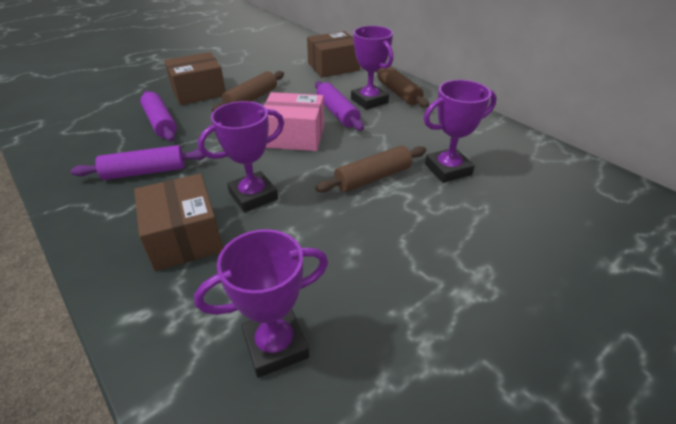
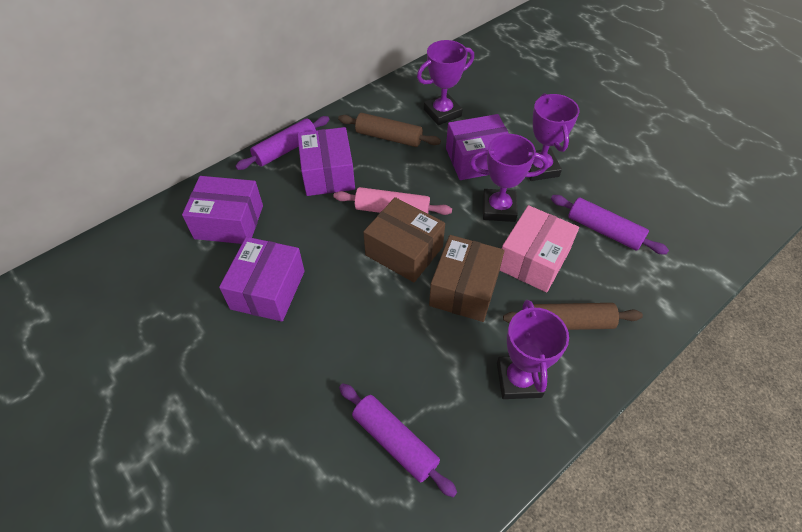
brown box: [134,174,223,271] [164,52,226,105] [307,31,360,78] = 3 -> [363,197,445,282] [429,235,505,322] = 2
brown rolling pin: [211,71,284,112] [315,145,426,192] [376,66,429,108] = 3 -> [338,113,441,147] [503,303,643,330] = 2
pink rolling pin: none = 0 -> [333,187,452,215] = 1
purple box: none = 0 -> [182,176,263,244] [219,237,305,322] [297,127,355,196] [446,114,509,180] = 4

